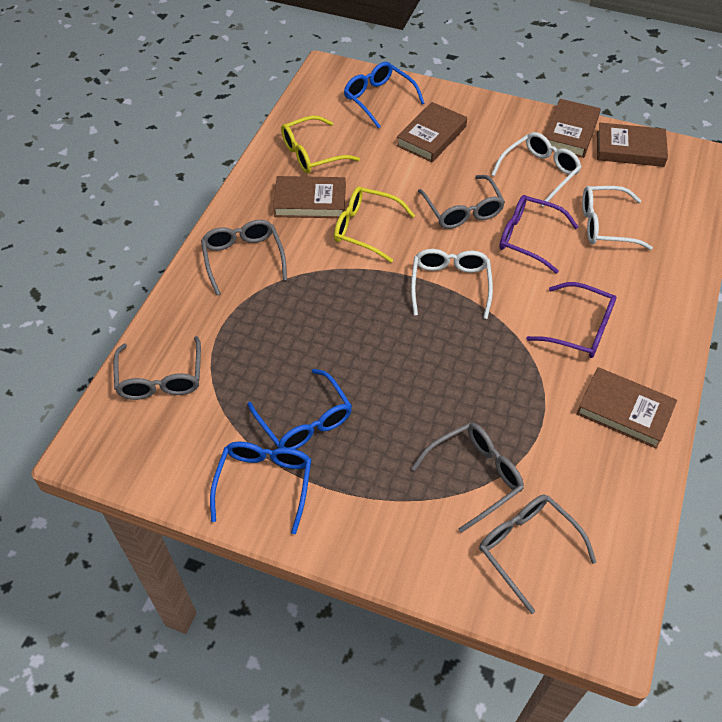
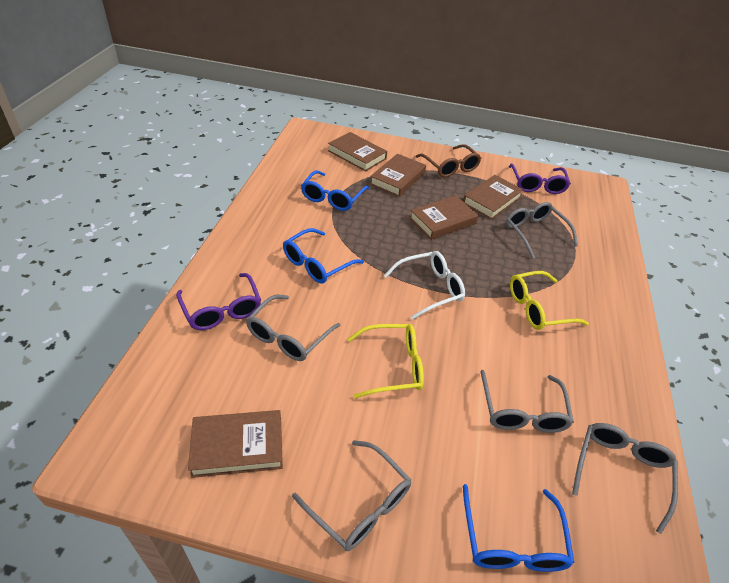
brown glasses: none = 0 -> [416,144,481,178] = 1
white glasses: [411,249,493,319] [491,132,582,207] [582,186,653,250] = 3 -> [384,251,465,320] = 1

